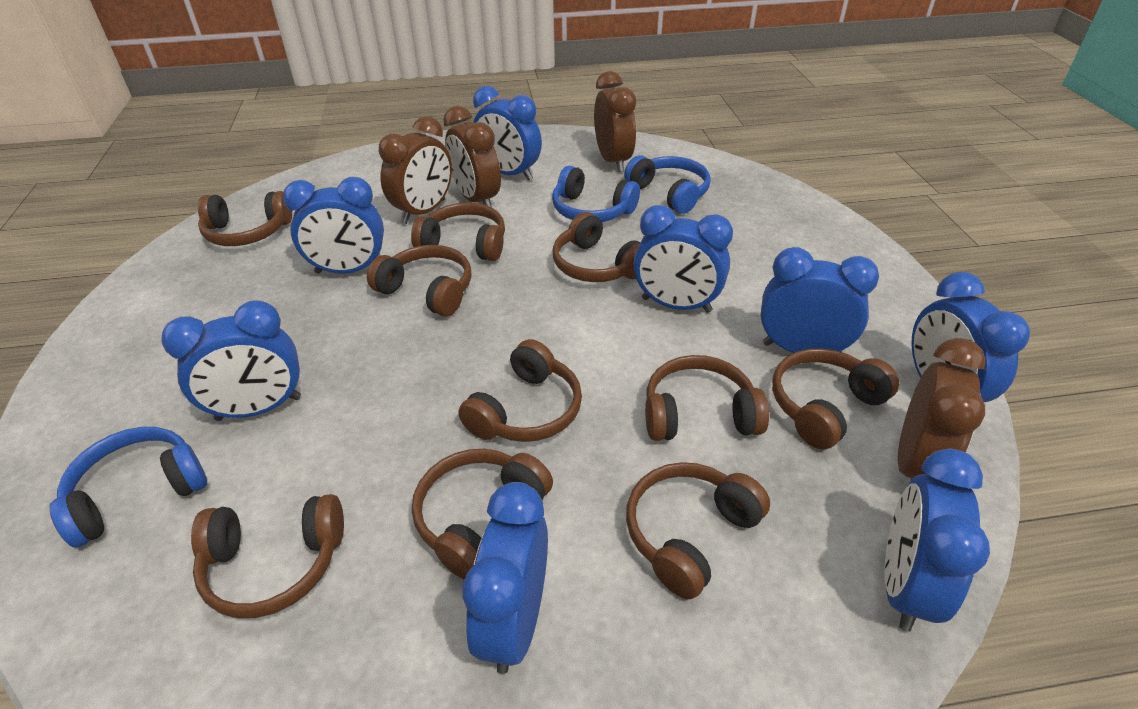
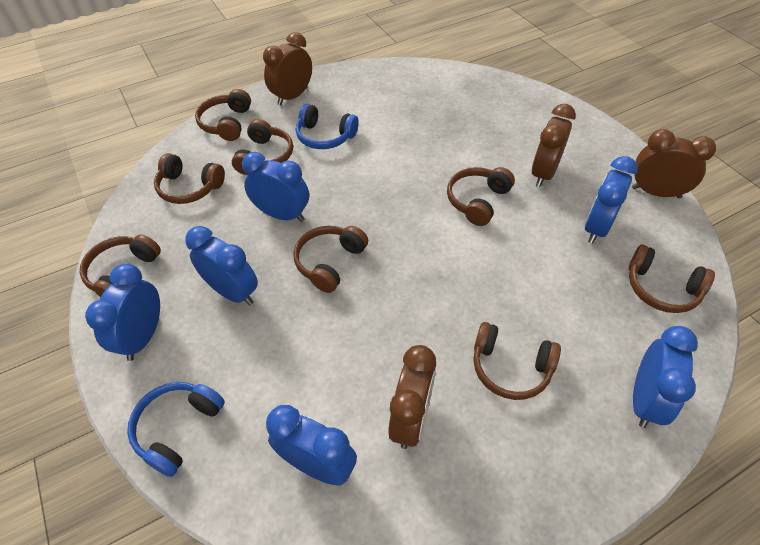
blue clock: [161,300,301,421] [283,177,384,274] [462,482,548,674] [473,86,542,181] [633,205,733,313] [761,247,879,353] [884,448,990,631] [912,272,1030,402] = 8 -> [85,263,160,361] [185,226,258,305] [242,152,309,222] [266,405,357,486] [585,156,638,244] [633,326,698,428] = 6
blue headphones: [49,427,207,547] [552,166,640,222] [624,155,711,214] = 3 -> [127,382,225,477] [296,104,359,149] = 2
brown headphones: [191,494,344,618] [198,191,292,246] [367,245,471,317] [411,202,505,261] [412,449,553,580] [458,339,582,442] [552,212,640,282] [626,462,770,599] [645,355,769,441] [772,348,899,449] = 10 -> [80,235,161,297] [154,153,225,204] [195,89,251,141] [232,119,293,175] [293,226,368,293] [447,167,515,226] [473,322,561,400] [629,245,715,313] = 8

